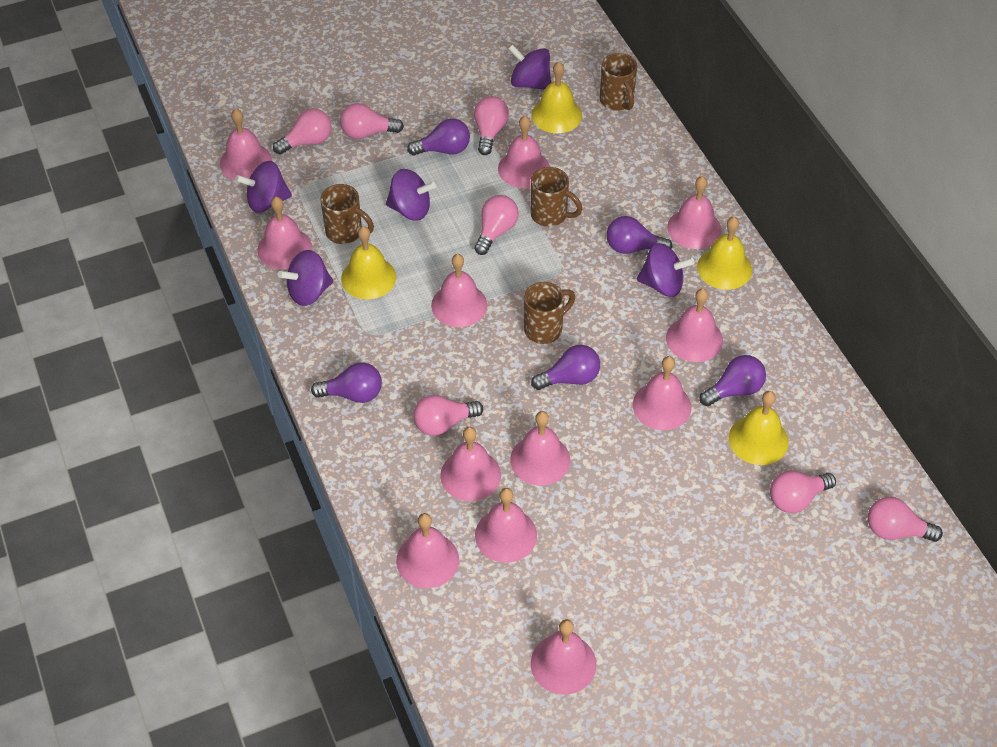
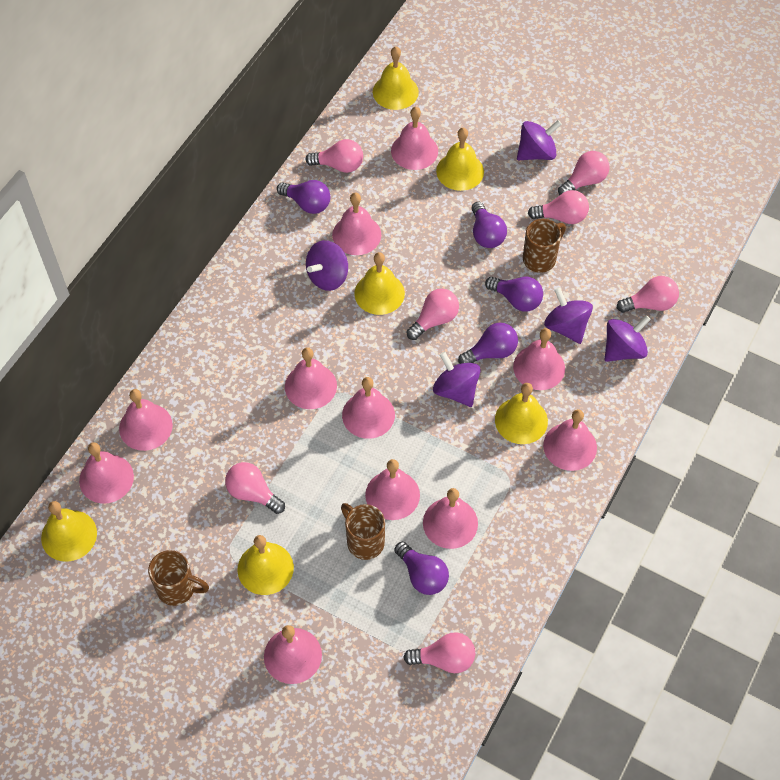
brown mug: [321,184,374,244] [524,282,575,344] [531,167,582,227] [600,53,637,111] = 4 -> [148,550,209,606] [341,503,385,560] [523,219,566,273] = 3
pink bell: [220,109,272,180] [257,197,312,270] [396,513,459,588] [431,254,487,327] [440,427,501,501] [475,488,537,563] [498,116,550,188] [510,411,570,486] [531,619,596,694] [633,356,692,430] [666,288,723,362] [667,176,721,249] = 12 -> [79,442,134,504] [119,389,173,451] [264,625,322,684] [285,347,337,409] [332,192,381,255] [342,377,395,439] [365,459,420,520] [391,107,438,170] [423,488,478,549] [513,328,565,390] [543,409,597,471] = 11
yellow bell: [341,226,396,299] [531,62,582,133] [697,217,752,290] [729,391,789,465] = 4 -> [41,501,97,562] [238,535,294,595] [354,252,405,315] [373,47,419,110] [436,128,484,191] [495,383,548,444] = 6

